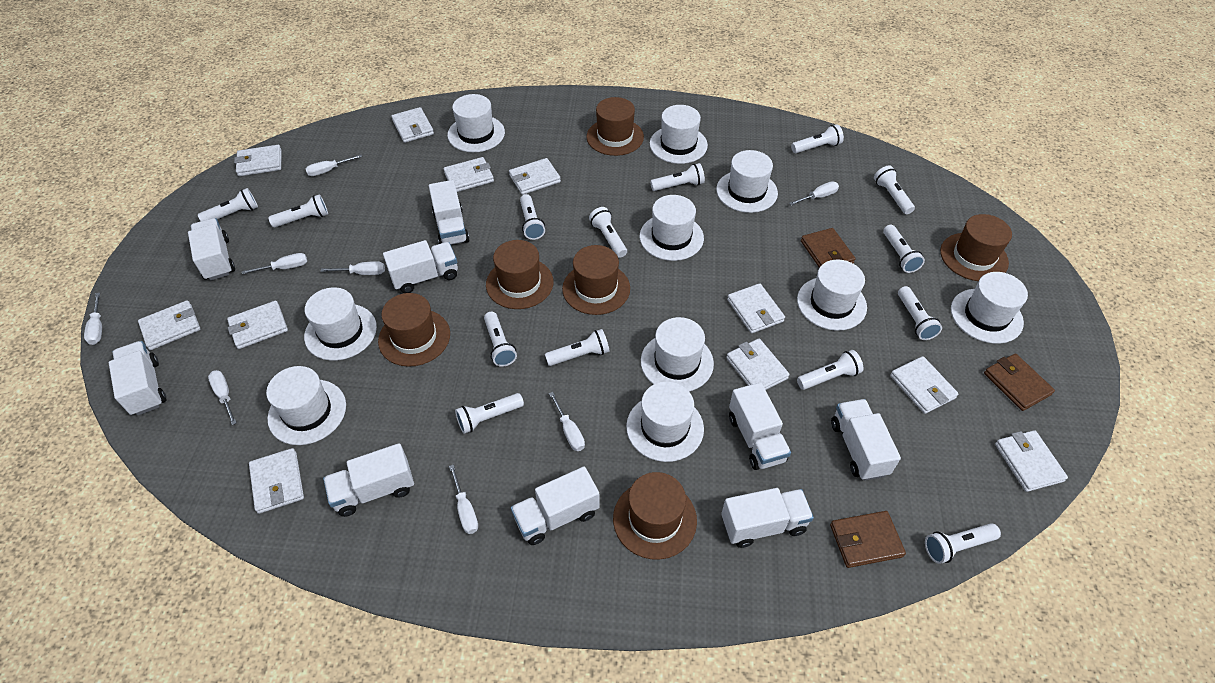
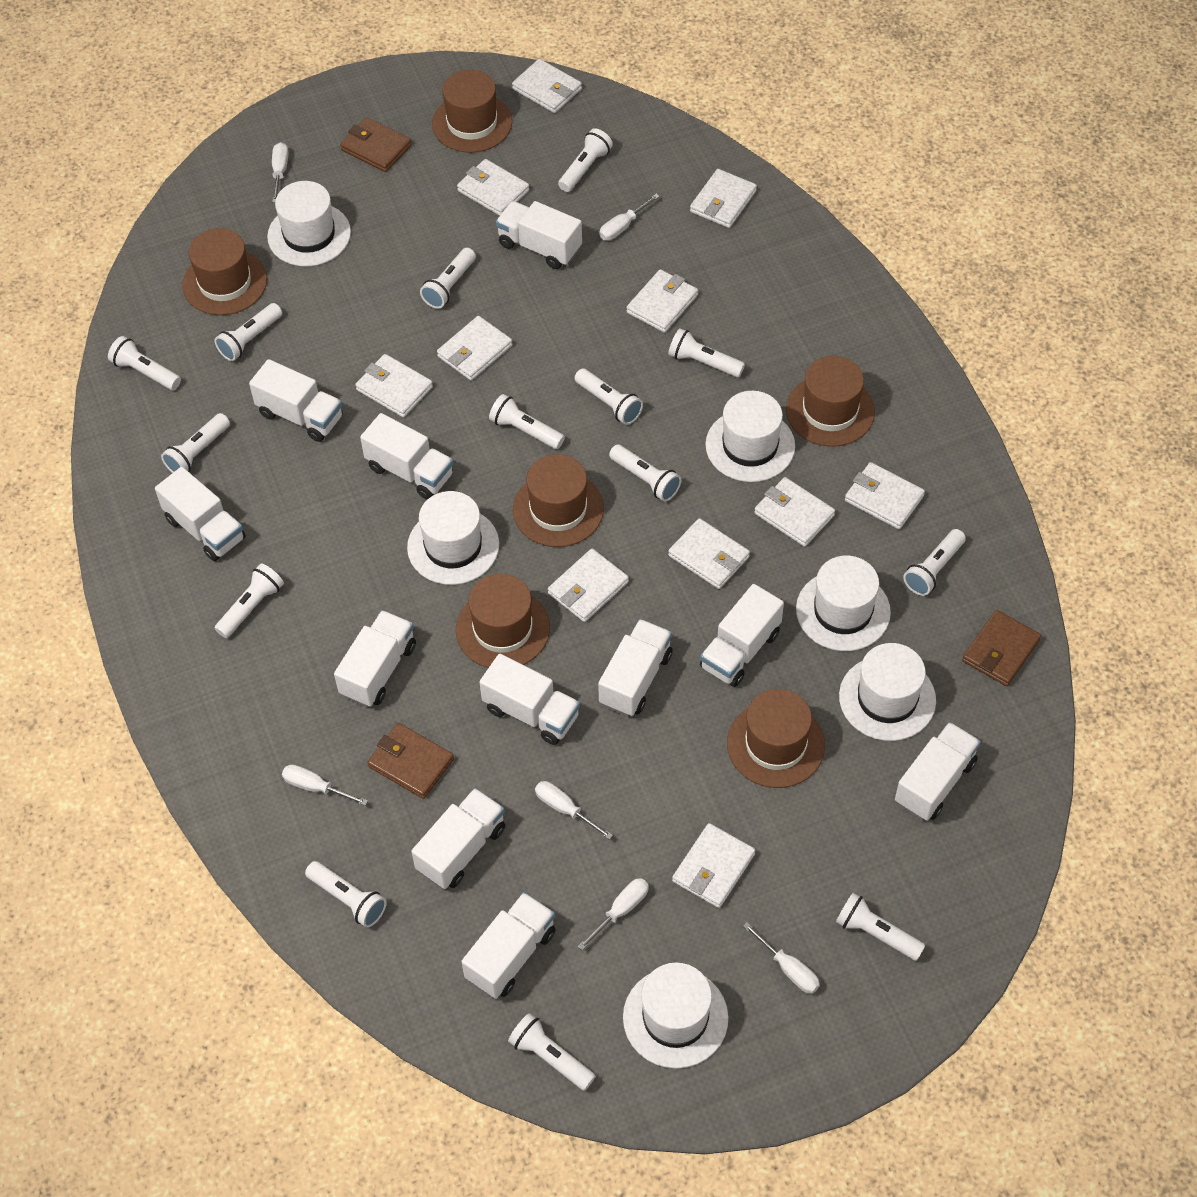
white hat: [266,366,346,445] [304,287,377,361] [447,94,505,152] [626,381,704,462] [640,195,704,261] [641,317,714,391] [650,105,708,164] [716,150,778,213] [797,260,867,331] [951,272,1028,344] = 10 -> [267,181,351,266] [407,491,499,585] [623,963,728,1069] [705,391,795,482] [796,556,891,651] [839,643,936,741] = 6
white screwdriver: [84,293,102,345] [208,370,237,425] [242,253,307,274] [306,155,362,176] [320,261,385,275] [449,465,478,534] [549,392,585,451] [789,181,839,206] = 8 -> [272,142,288,203] [282,765,368,806] [535,781,613,840] [578,878,649,950] [599,194,660,241] [743,922,820,994] = 6
white truck: [109,341,166,415] [188,218,235,280] [323,443,414,517] [383,240,458,293] [429,180,470,245] [511,466,600,545] [721,488,814,548] [729,382,791,470] [831,399,901,481] = 9 -> [155,467,245,561] [249,359,343,442] [334,610,416,707] [360,413,453,500] [411,788,505,889] [461,892,556,999] [480,654,580,745] [496,201,582,269] [598,619,673,716] [700,584,784,687] [895,722,981,821] = 11

